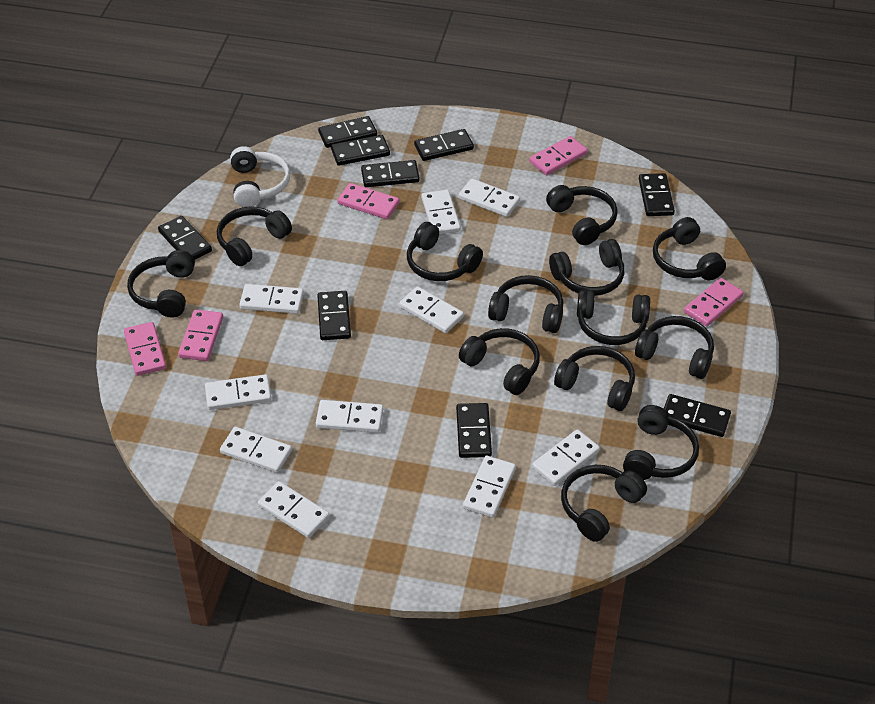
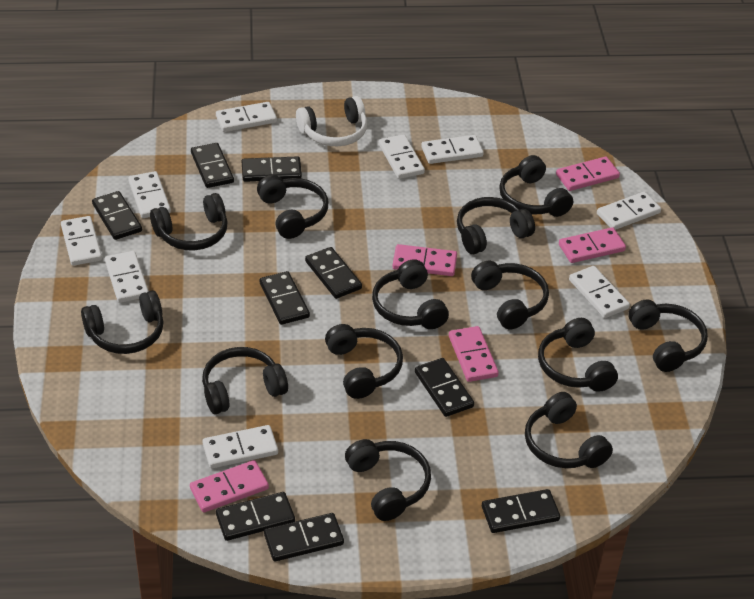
white domino: [205,374,271,410] [220,427,292,473] [239,284,304,314] [258,481,330,538] [316,400,383,433] [399,286,464,333] [422,190,461,235] [458,178,520,217] [463,456,516,518] [532,429,600,486] = 10 -> [61,216,102,266] [105,251,148,303] [128,171,171,218] [203,425,278,468] [216,102,277,132] [379,134,425,179] [421,135,484,164] [569,266,630,318] [597,192,661,230] = 9

